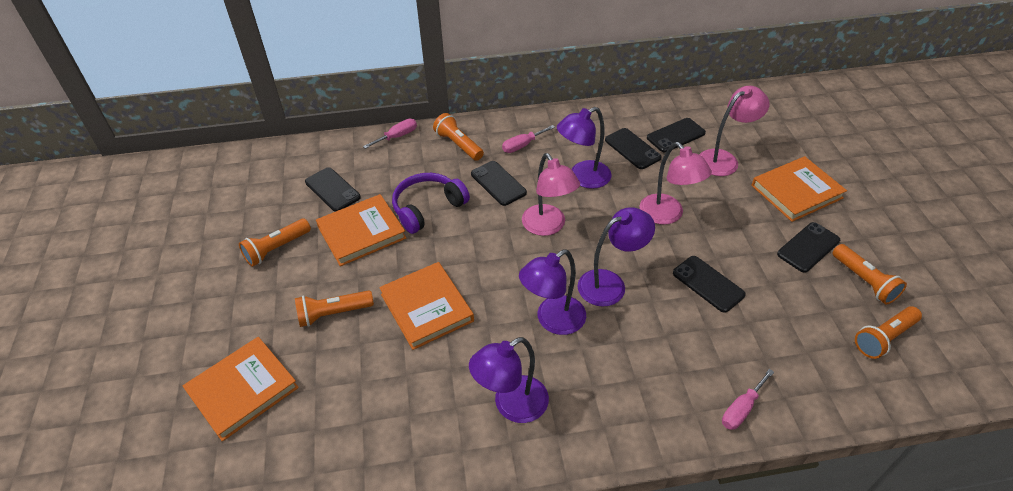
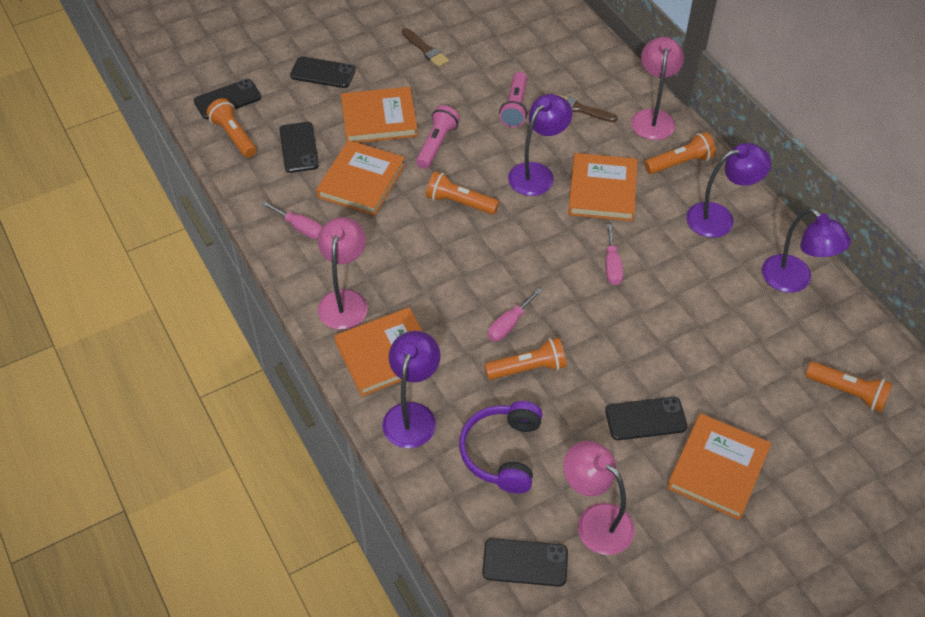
black phone: [305,167,361,212] [471,161,527,206] [605,128,662,169] [647,118,706,153] [673,256,746,313] [777,222,840,273] = 6 -> [194,79,261,119] [279,122,319,173] [290,56,356,88] [482,538,568,587] [605,397,687,440] = 5
brown brush: none = 0 -> [402,28,449,67] [555,94,618,122] = 2
orange book: [183,337,299,442] [316,194,406,266] [379,262,474,350] [751,156,847,222] = 4 -> [316,140,405,216] [334,307,423,396] [341,87,418,143] [568,153,638,221] [667,413,771,520] = 5
pink flashlight: none = 0 -> [416,105,460,169] [499,72,527,128] = 2

